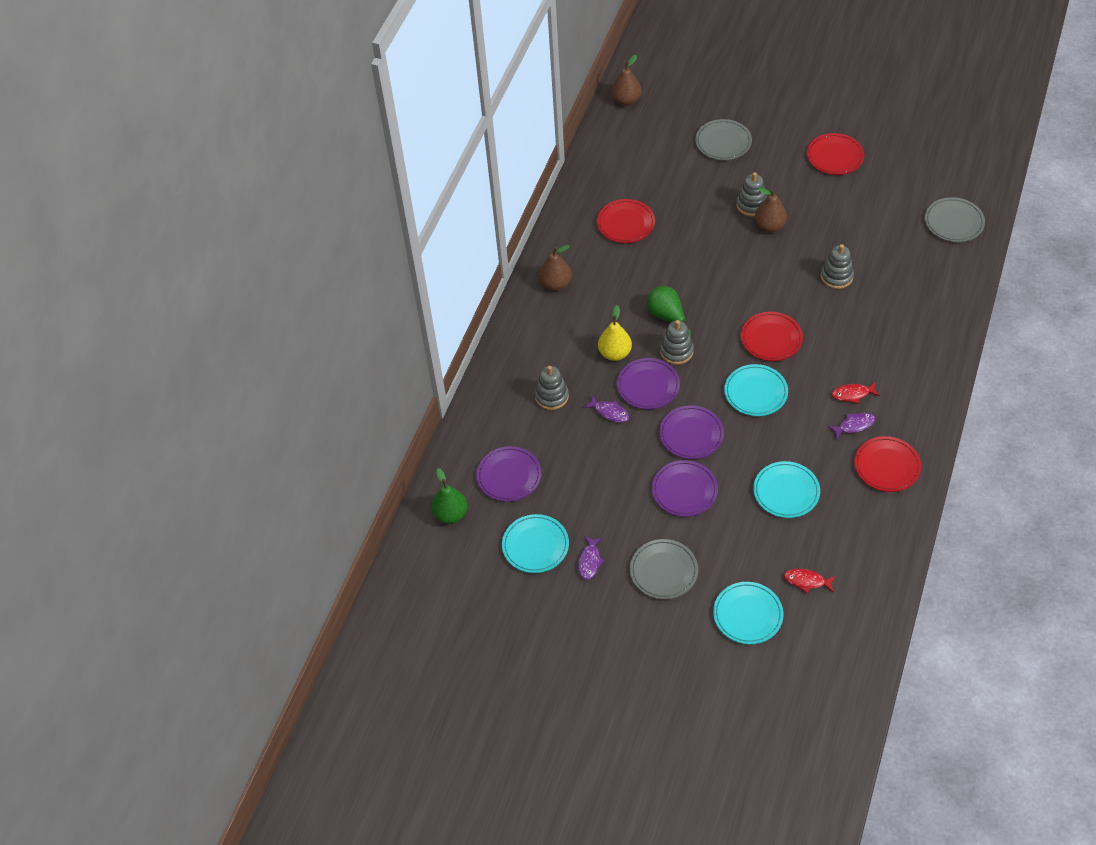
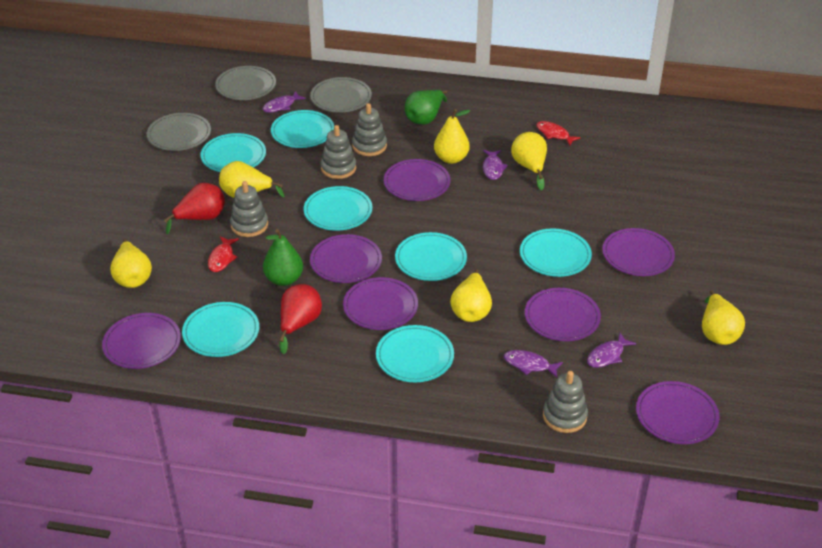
brown pear: [539,245,572,291] [611,55,641,106] [755,188,787,233] = 3 -> none = 0
purple fish: [578,536,605,580] [584,395,630,423] [828,413,875,440] = 3 -> [263,91,306,113] [483,150,508,180] [504,350,563,378] [587,333,636,368] = 4
purple plate: [476,446,541,502] [617,358,680,409] [652,460,718,517] [659,405,724,459] = 4 -> [102,313,181,369] [310,234,382,283] [343,277,418,330] [384,159,450,201] [525,288,601,341] [602,228,675,276] [636,381,720,444] = 7
red pear: none = 0 -> [164,183,225,234] [279,284,322,354] = 2
red plate: [597,199,655,243] [741,312,803,361] [807,133,864,175] [854,436,921,492] = 4 -> none = 0
turquoise plate: [502,514,569,573] [713,582,784,644] [724,364,788,416] [753,461,820,518] = 4 -> [182,302,259,357] [200,133,266,172] [271,110,334,148] [304,186,372,231] [376,325,454,382] [395,232,467,281] [520,228,592,277] = 7
yellow pear: [598,305,632,361] = 1 -> [110,239,152,288] [219,161,284,198] [434,109,470,164] [450,269,492,322] [511,132,547,190] [702,290,745,345] = 6

